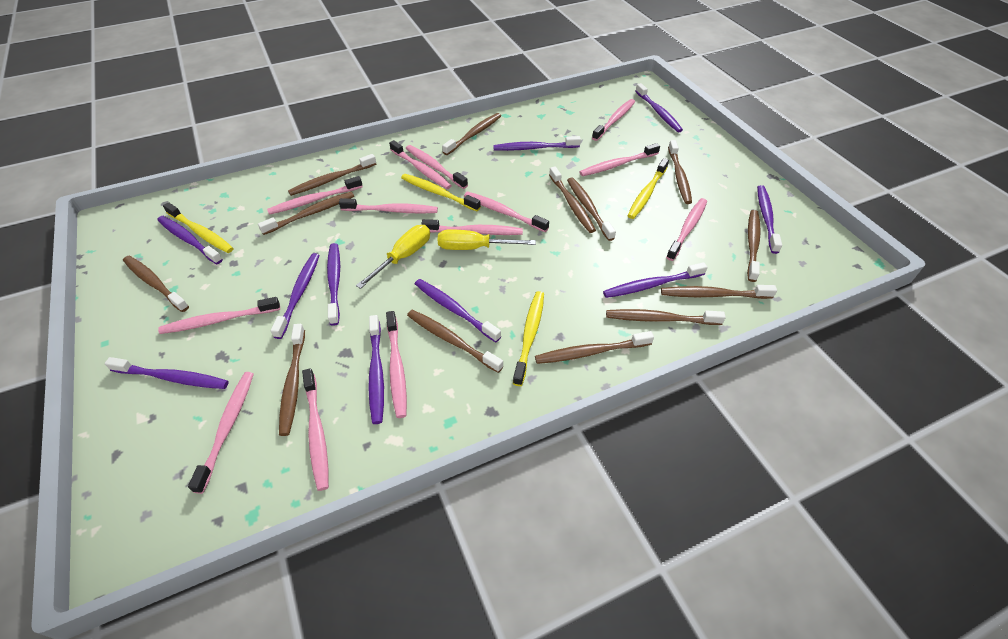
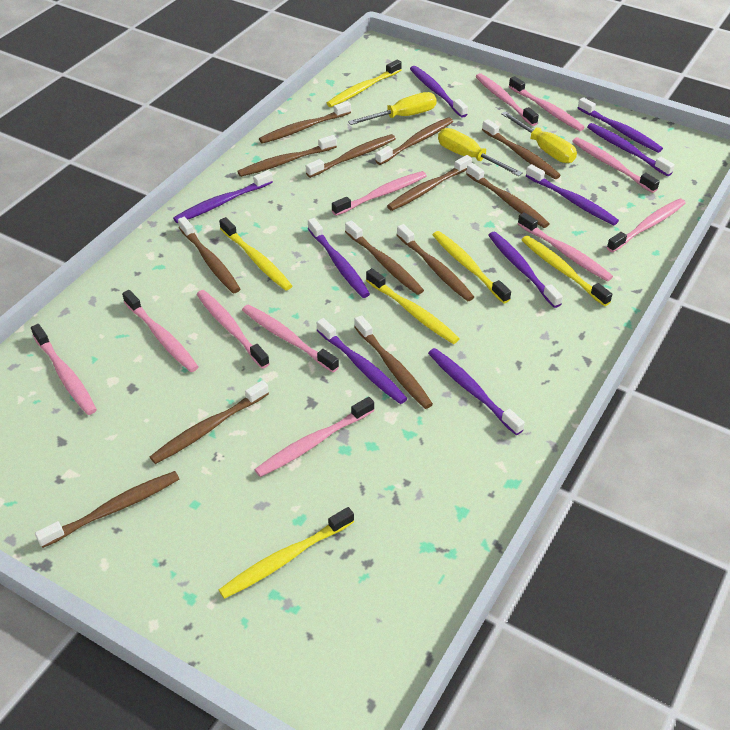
pink toothbrush: [158,297,280,334] [188,372,254,494] [267,176,363,215] [302,368,329,491] [339,198,438,214] [386,311,407,418] [389,140,452,189] [406,145,468,189] [421,219,523,235] [464,192,549,232] [580,143,660,176] [592,99,635,141] [666,198,707,261] = 13 -> [31,324,97,415] [122,290,198,372] [197,290,270,369] [242,305,339,372] [254,397,374,477] [332,171,427,216] [476,73,539,126] [509,76,585,131] [518,212,613,281] [572,137,660,193] [607,199,686,252] = 11
purple toothbrush: [104,357,229,389] [157,216,223,264] [271,253,320,339] [327,243,340,326] [368,315,384,424] [415,279,501,342] [493,136,581,151] [603,262,708,298] [636,83,683,132] [757,185,782,254] = 10 -> [173,170,273,223] [308,218,370,298] [317,318,408,404] [410,66,468,118] [428,348,525,435] [488,232,563,308] [526,164,619,225] [578,97,663,153] [587,123,675,176] = 9
yellow screwdriver: [356,225,430,289] [438,229,536,250] = 2 -> [348,92,437,125] [438,128,523,176] [501,111,577,163] = 3
yellow toothbrush: [163,202,233,253] [401,174,481,211] [513,291,544,386] [627,158,669,219] = 4 -> [219,217,292,291] [219,507,354,599] [327,60,402,107] [366,268,460,344] [433,231,511,304] [522,236,612,306] = 6

